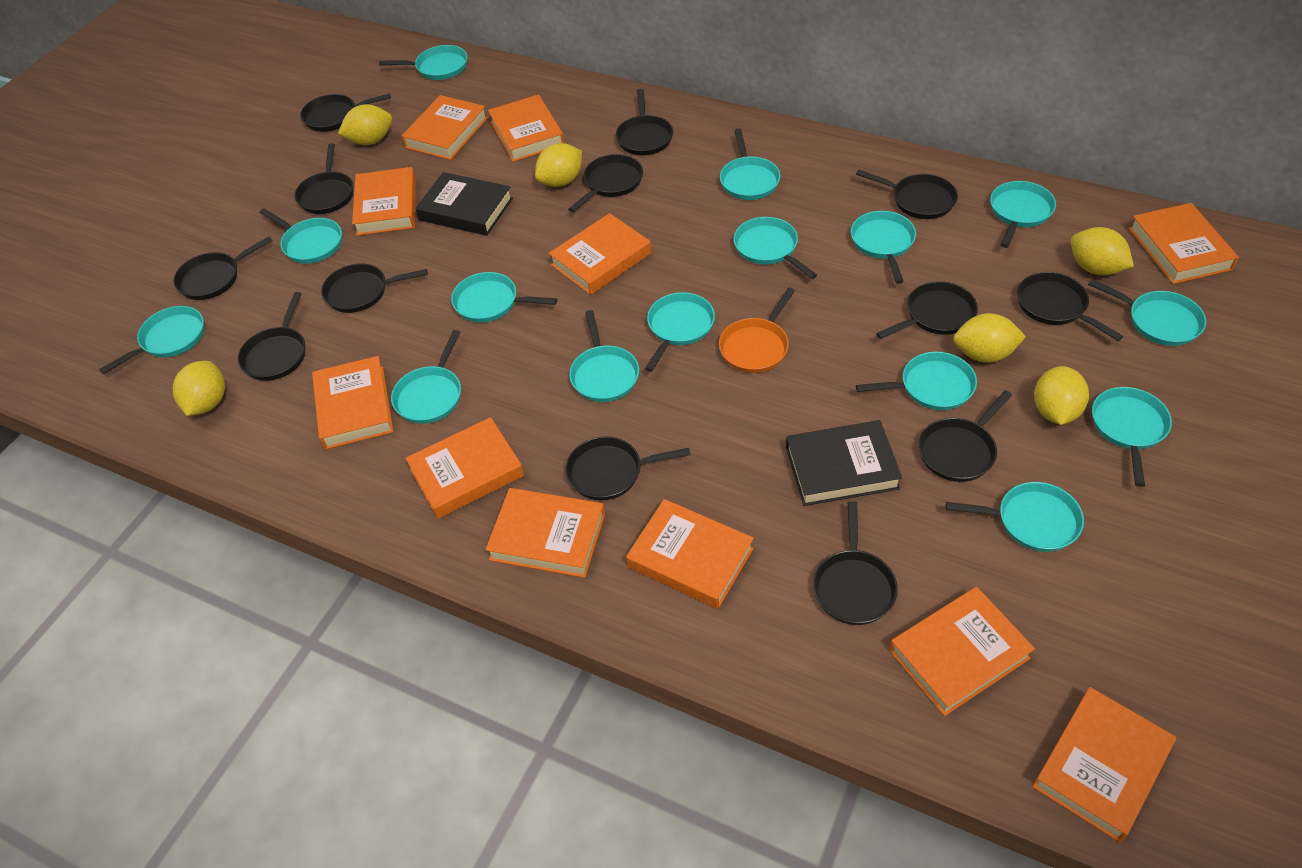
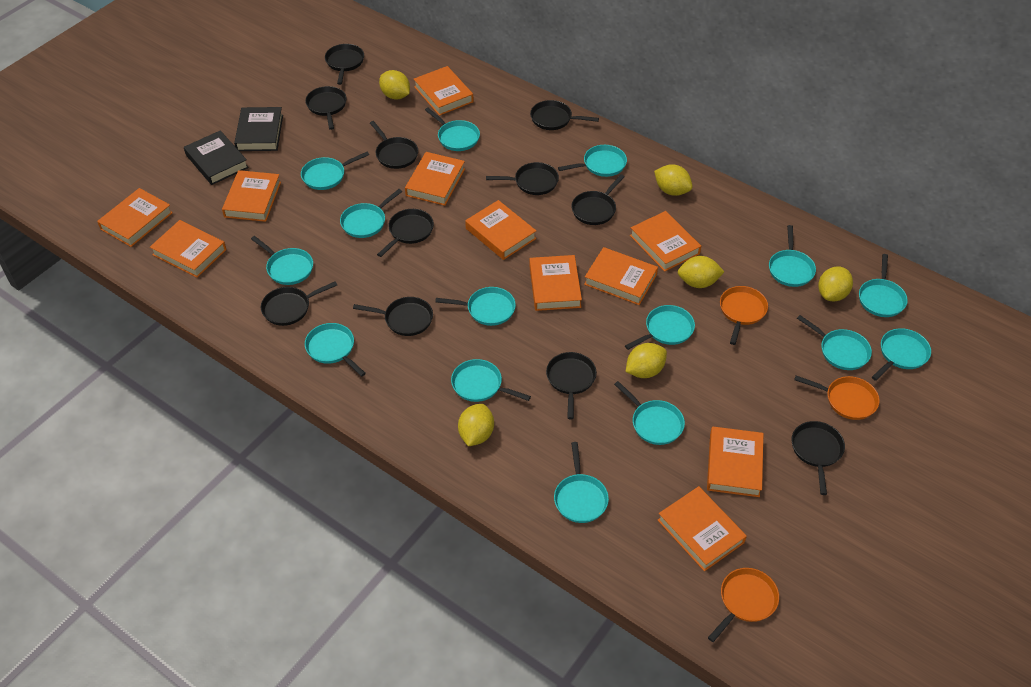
black pan: [173,236,273,300] [238,292,305,381] [295,144,353,214] [300,93,391,132] [321,263,428,313] [566,436,690,500] [568,154,643,212] [616,89,673,155] [813,501,898,625] [856,169,958,219] [876,281,978,339] [919,390,1012,482] [1017,272,1123,341] = 13 -> [261,281,337,326] [305,86,347,130] [325,44,364,85] [353,297,433,336] [370,121,418,169] [377,209,434,257] [486,162,559,195] [530,100,599,130] [546,352,597,419] [571,174,625,225] [792,421,845,495] = 11
orange pan: [719,288,795,373] = 1 -> [708,568,779,642] [720,286,768,345] [794,376,880,420] = 3

